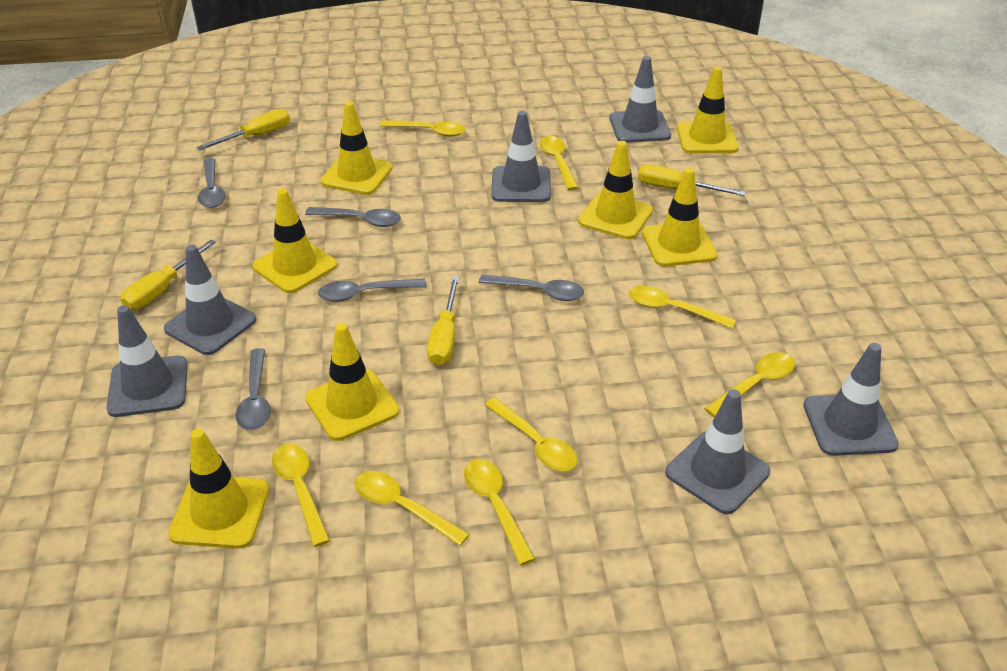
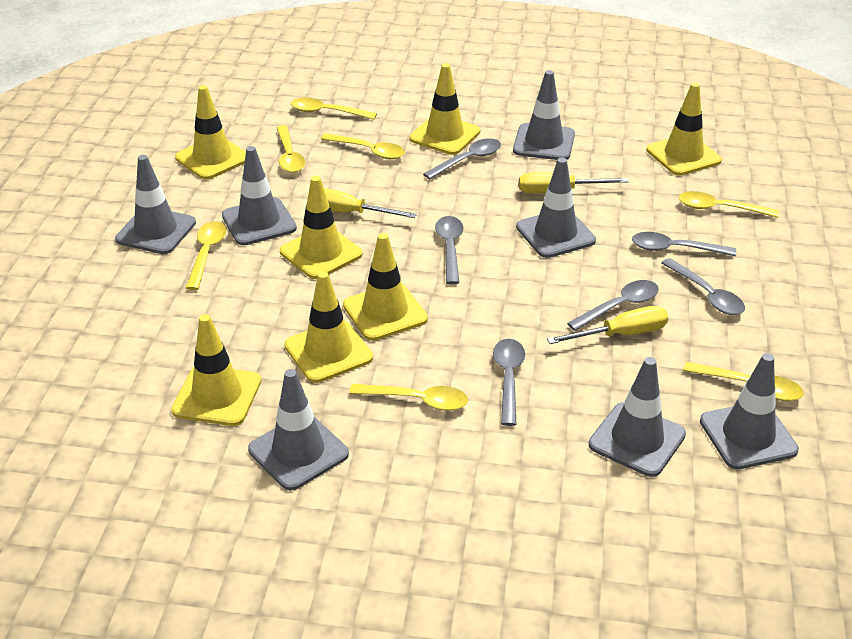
grey spoon: [198,158,225,208] [235,348,271,430] [305,207,401,227] [318,279,426,302] [478,274,584,301] = 5 -> [423,138,501,179] [435,216,464,284] [493,339,525,426] [567,280,659,331] [632,232,736,256] [661,258,745,315] = 6
grey traffic cone: [106,305,188,417] [164,245,256,355] [491,111,551,202] [610,56,671,143] [665,389,770,514] [803,343,899,456] = 6 -> [115,155,196,254] [222,146,297,245] [248,369,349,490] [513,70,575,160] [516,158,596,258] [589,357,686,477] [700,353,799,469] = 7
yellow screwdriver: [121,239,216,310] [196,109,290,151] [427,277,459,365] [638,164,746,196] = 4 -> [324,188,417,218] [519,172,628,193] [547,306,668,344] = 3
yellow spoon: [272,443,330,547] [354,471,470,546] [380,120,465,137] [464,459,535,565] [485,398,577,471] [539,136,578,190] [628,286,736,329] [704,352,795,417] = 8 -> [186,221,226,290] [277,125,305,173] [291,97,377,120] [321,133,405,159] [349,384,468,411] [679,191,779,218] [683,362,804,401] = 7

